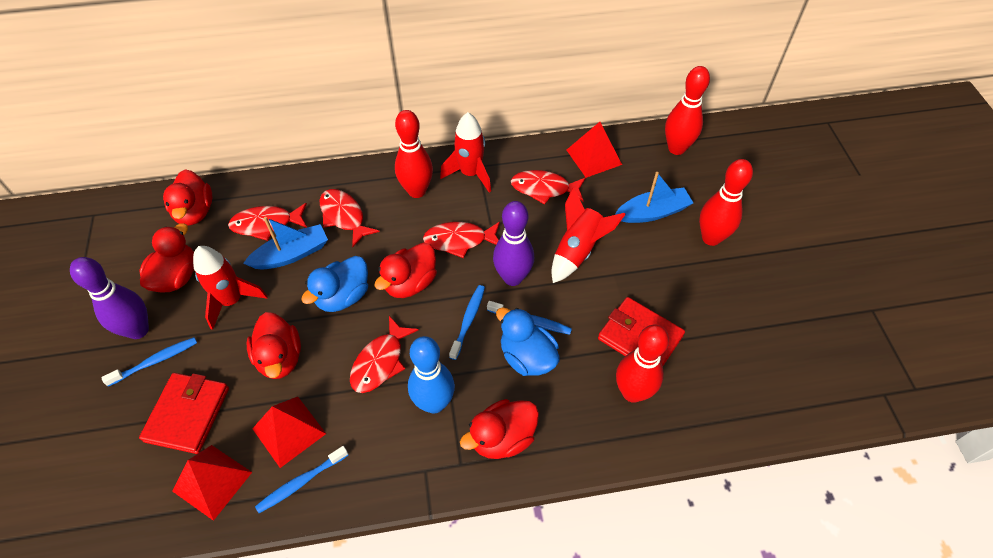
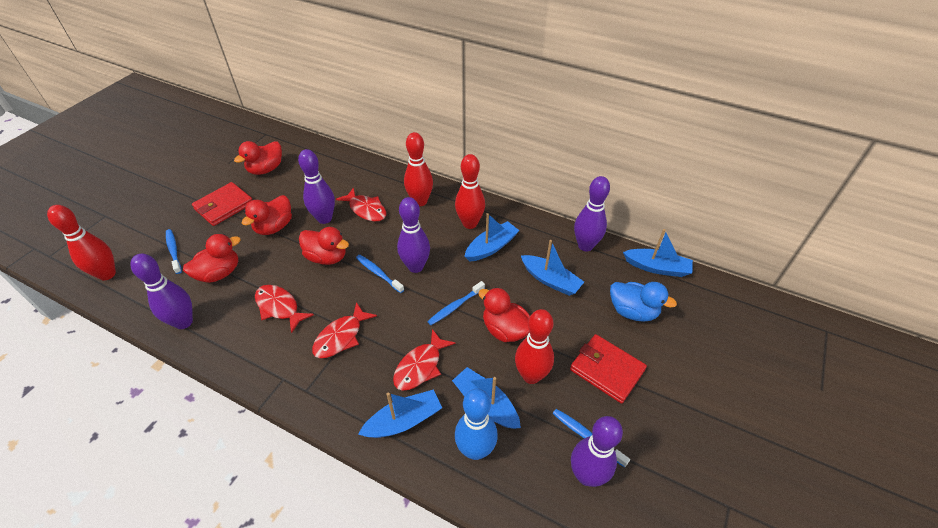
blue boat: [243,217,328,270] [615,172,693,223] = 2 -> [358,390,442,438] [452,367,521,429] [464,213,520,261] [521,240,584,296] [623,229,693,277] = 5
blue duck: [301,256,368,312] [496,307,559,376] = 2 -> [610,282,677,322] = 1
purple bowling pin: [70,257,149,339] [493,201,534,286] = 2 -> [130,253,193,329] [298,149,335,224] [397,197,430,273] [571,416,623,487] [574,176,610,251] = 5
red fish: [228,203,307,241] [320,189,380,247] [350,316,418,393] [423,222,500,258] [511,170,586,205] = 5 -> [255,285,314,333] [312,302,377,358] [336,187,386,222] [393,329,456,391] = 4
red pyramid: [172,445,252,521] [252,397,326,468] [567,122,622,178] = 3 -> none = 0
red rocket: [193,246,267,330] [440,112,491,193] [552,188,626,283] = 3 -> none = 0

